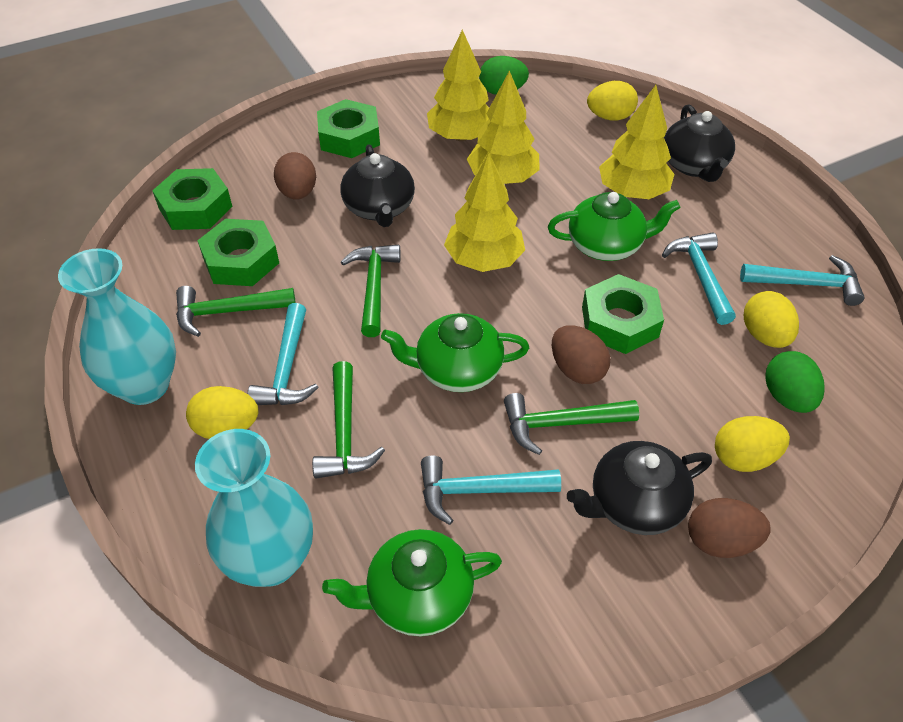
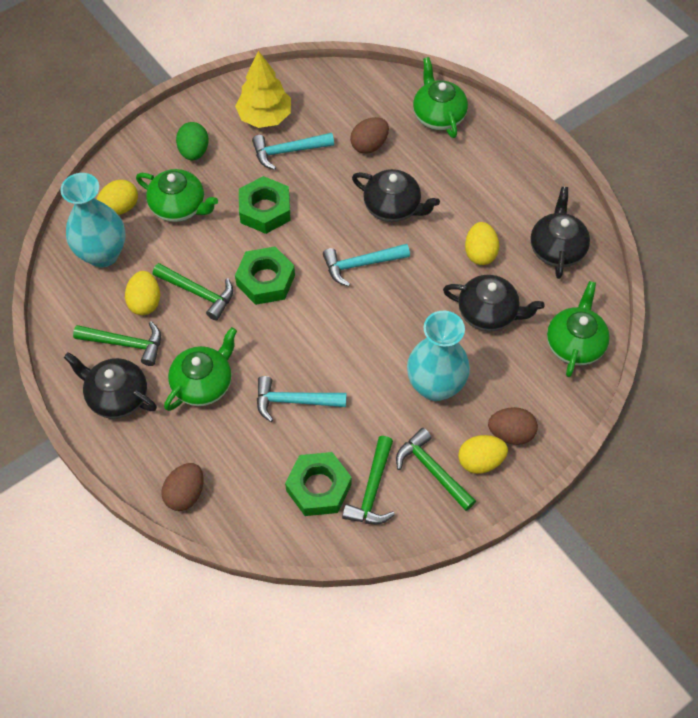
black teapot: [340,144,415,227] [567,441,712,535] [664,104,735,182] = 3 -> [64,352,157,419] [352,169,440,222] [443,275,544,331] [530,187,590,279] = 4
green egg: [479,56,529,95] [765,351,825,413] = 2 -> [176,122,208,160] = 1
green nut: [152,168,232,230] [197,219,279,286] [317,99,380,158] [582,274,664,354] = 4 -> [235,247,295,305] [239,176,291,234] [285,452,352,516] = 3
green teapot: [322,529,502,636] [381,313,529,392] [548,192,680,261] = 3 -> [136,169,218,222] [164,327,237,411] [413,57,468,138] [547,281,610,377] = 4
turquoise hammer: [247,303,319,405] [421,456,561,525] [662,232,736,325] [740,255,865,306] = 4 -> [252,133,334,170] [257,376,347,422] [323,244,410,287] = 3
yellow tree: [427,30,489,141] [444,153,525,272] [467,70,539,184] [599,85,675,199] = 4 -> [235,51,291,128] = 1

